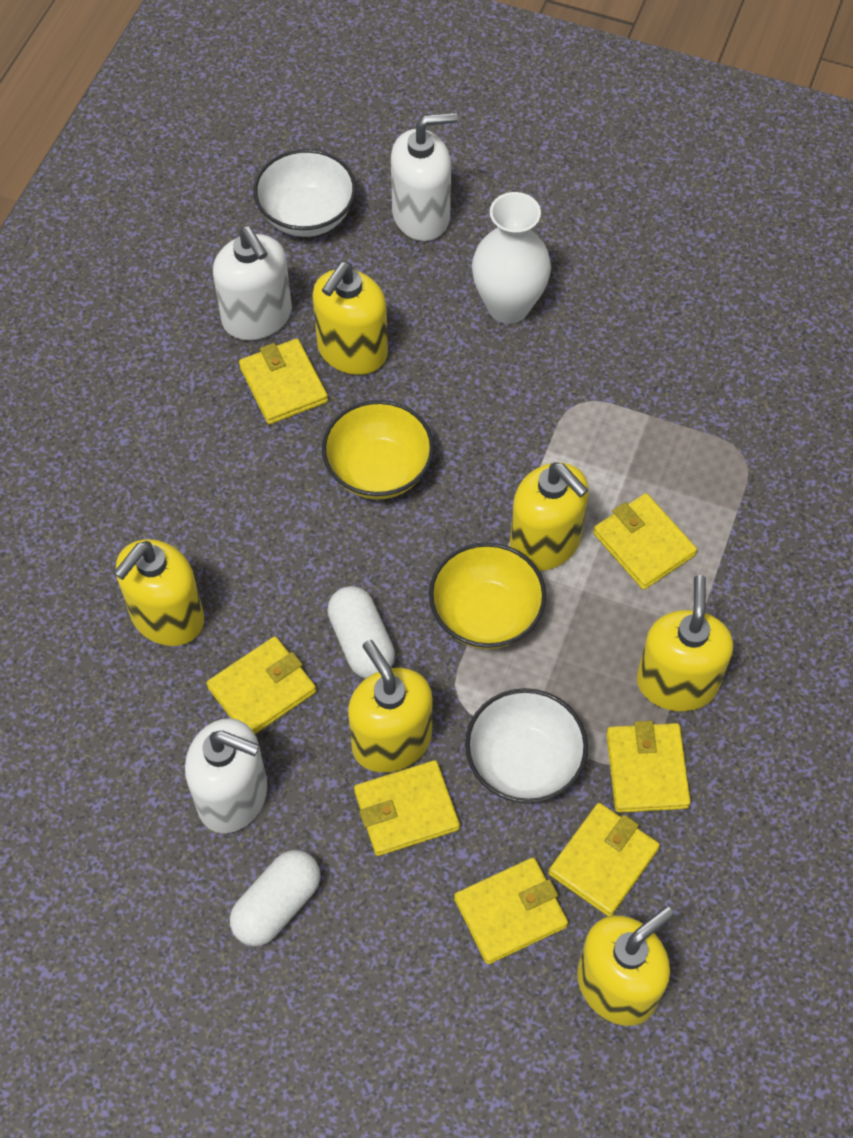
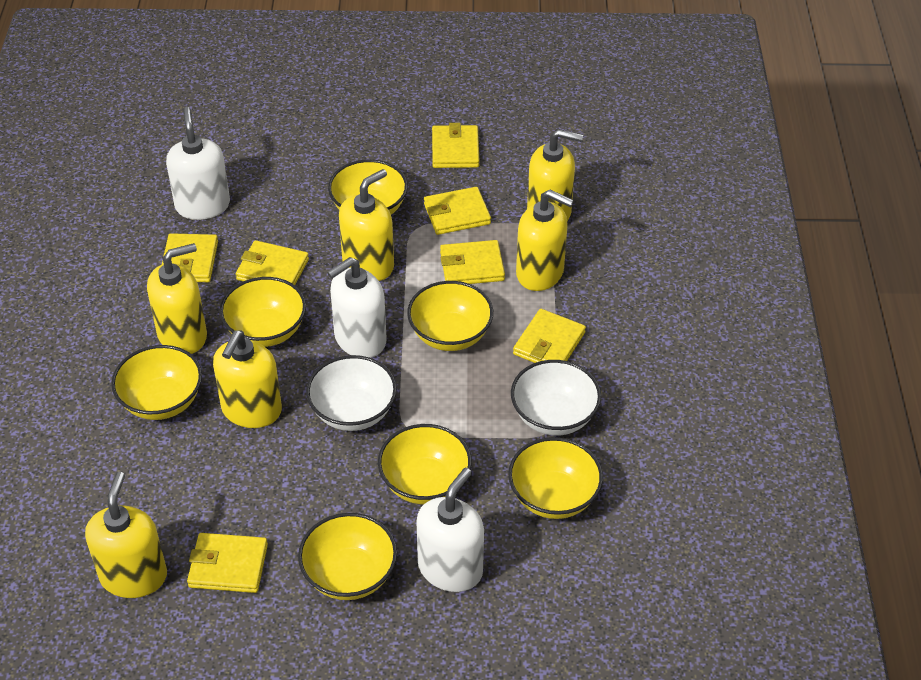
white capsule: [230,850,321,946] [327,586,395,678] = 2 -> none = 0
white vase: [472,192,551,324] = 1 -> none = 0
yellow bowl: [322,400,434,499] [429,542,546,649] = 2 -> [111,345,202,420] [220,277,306,347] [298,513,397,600] [328,159,408,215] [378,424,472,504] [407,281,493,351] [508,437,603,519] = 7

